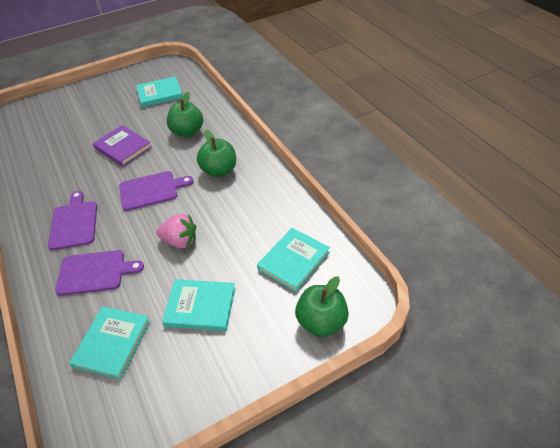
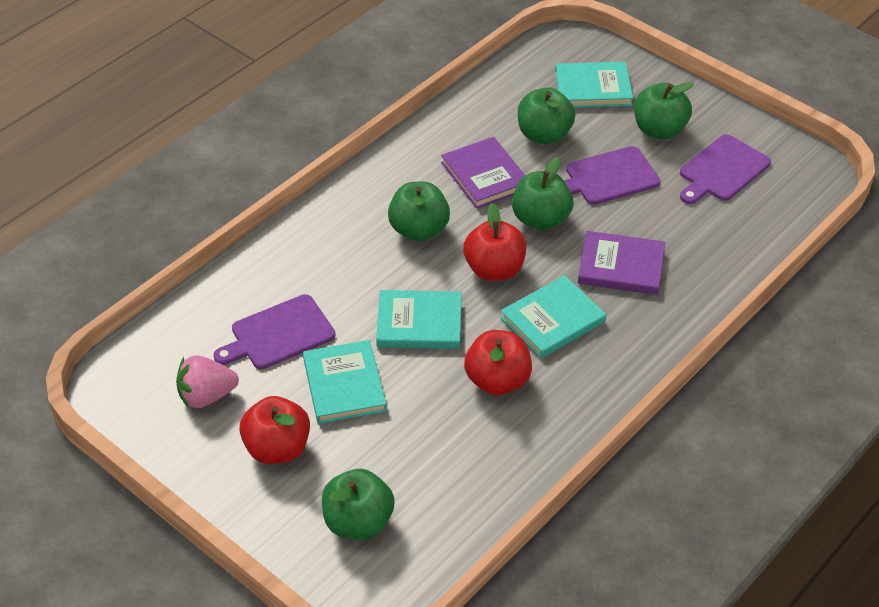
green apple: [167,92,203,137] [197,129,236,177] [295,276,349,337] = 3 -> [322,469,395,540] [388,182,450,241] [512,157,573,231] [518,87,575,144] [634,82,694,139] = 5
purple book: [93,125,152,167] = 1 -> [441,137,525,209] [578,231,665,295] = 2
red apple: none = 0 -> [239,396,310,464] [463,203,526,281] [464,330,532,395] = 3

